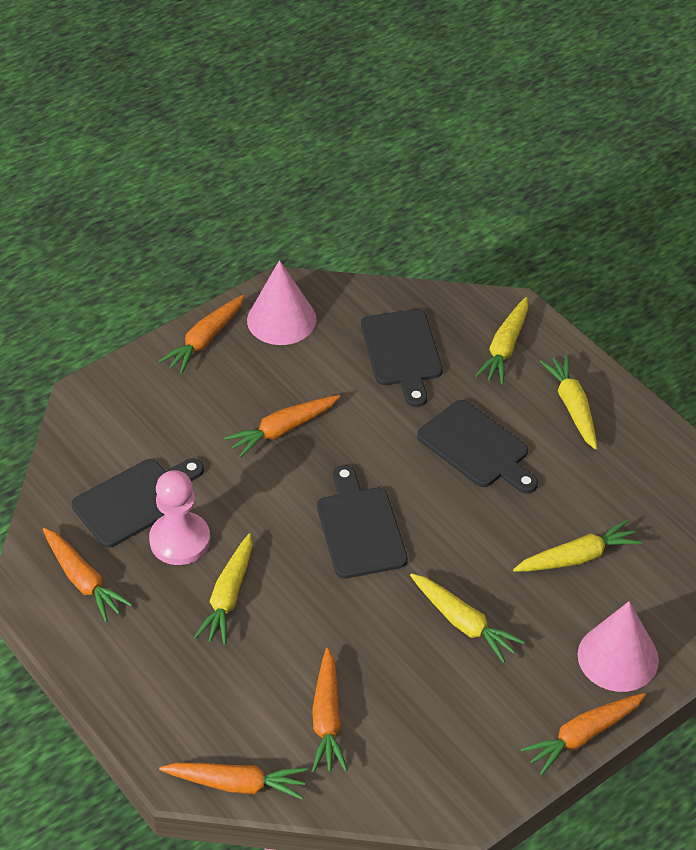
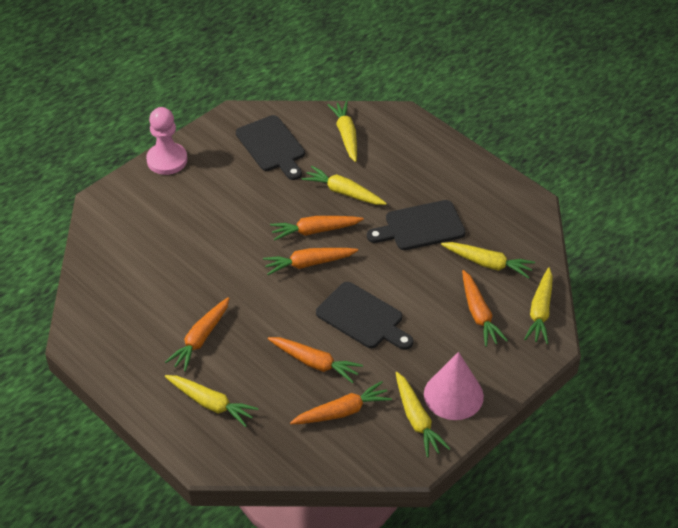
black cutting board: [72,458,204,548] [317,465,408,579] [361,309,443,407] [417,400,538,494] = 4 -> [236,115,305,180] [316,282,413,350] [367,200,466,250] = 3
pink cone: [247,260,316,345] [578,601,659,692] = 2 -> [424,352,484,420] = 1
yellow carrot: [194,533,252,645] [410,573,525,663] [475,297,528,384] [513,519,642,572] [539,355,597,450] = 5 -> [165,375,259,427] [302,166,387,205] [327,101,357,162] [396,372,450,457] [441,242,535,279] [524,267,553,344] = 6

